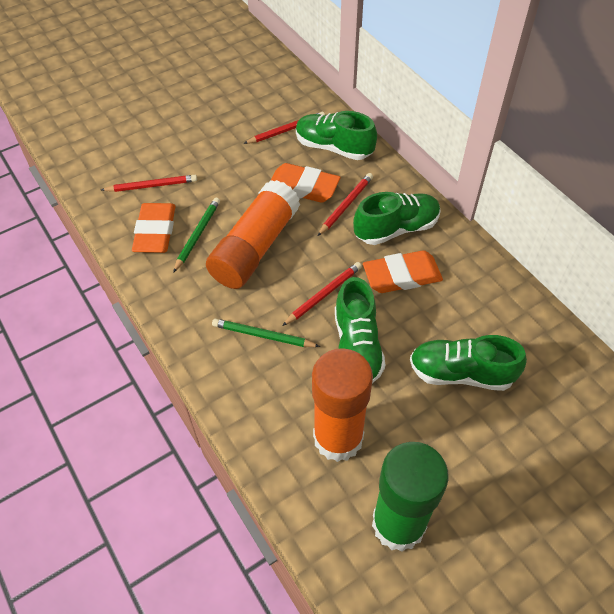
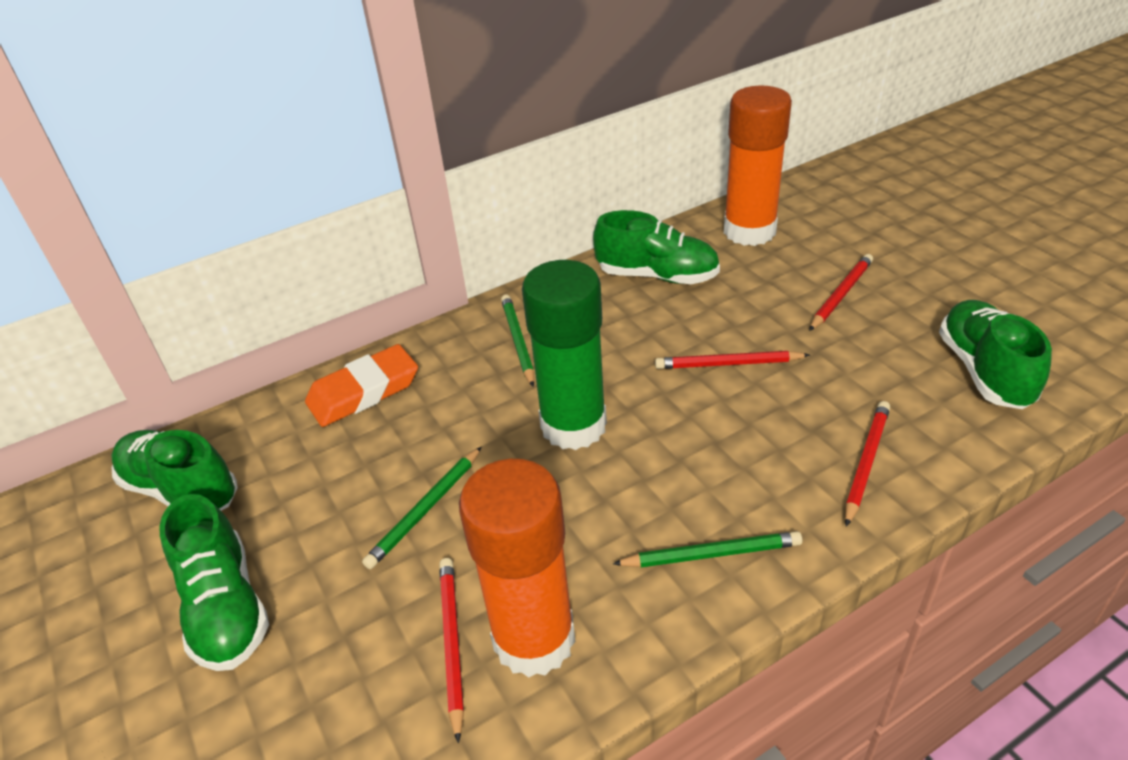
green pencil: [173,198,220,273] [212,318,320,347] = 2 -> [362,447,481,569] [501,295,534,387] [613,531,802,567] = 3
orange eraser: [132,203,176,253] [271,163,340,203] [363,250,443,293] = 3 -> [305,344,418,427] = 1

